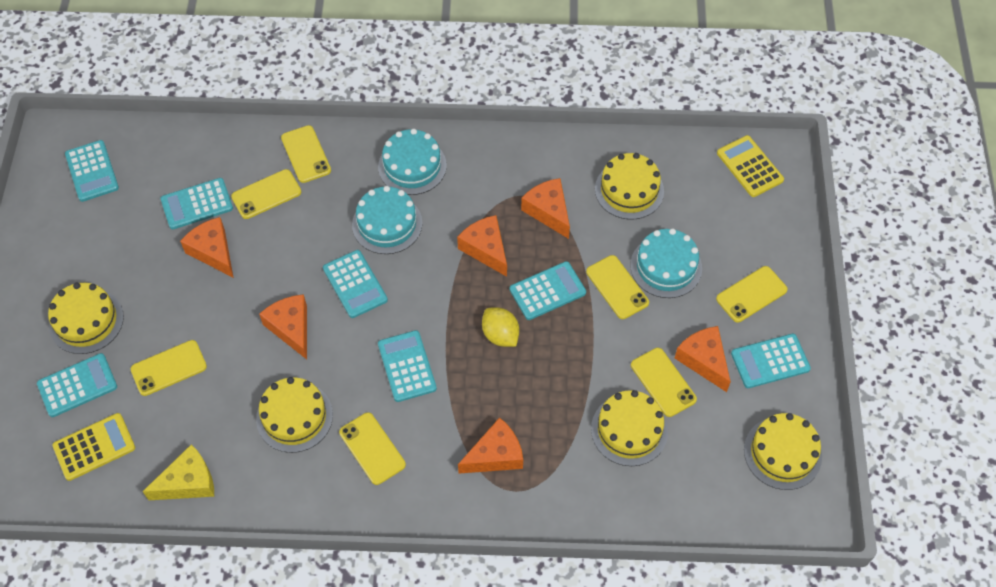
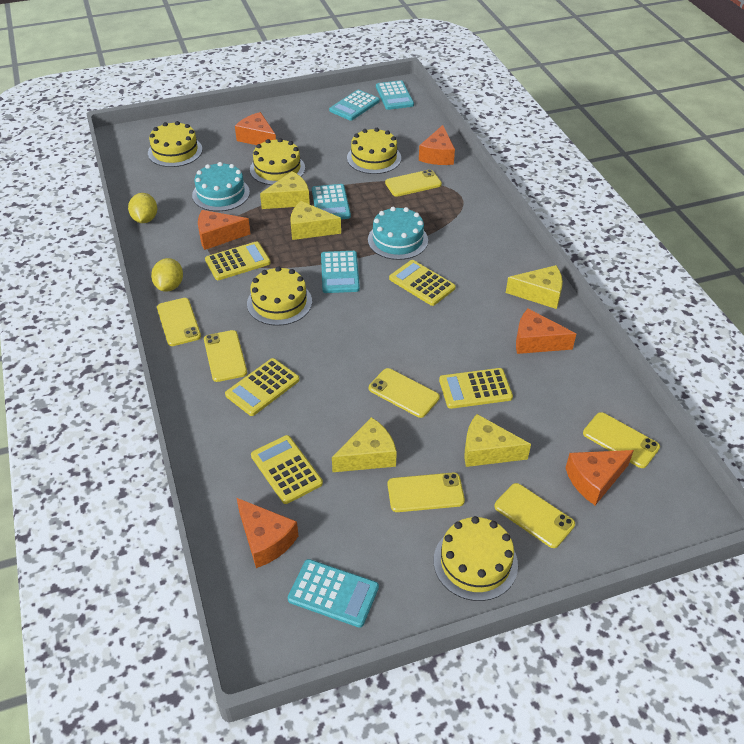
turquoise cake: [352,186,422,254] [378,129,447,195] [631,228,702,298] = 3 -> [192,162,250,211] [368,207,428,260] = 2
turquoise calculator: [37,353,117,417] [65,140,119,202] [160,178,233,229] [323,250,388,318] [378,330,437,402] [510,261,586,320] [731,334,811,388] = 7 -> [288,559,379,628] [312,184,351,219] [321,251,360,293] [329,90,380,121] [376,80,414,110] = 5
yellow calculator: [52,413,135,481] [717,135,784,197] = 2 -> [205,241,271,280] [225,358,300,416] [251,435,323,504] [389,260,456,306] [439,368,513,409] = 5
yellow cheese: [142,444,214,500] = 1 -> [260,171,310,209] [290,201,341,240] [332,417,397,472] [464,414,531,467] [506,265,563,309] = 5
yellow lemon: [482,307,519,347] = 1 -> [128,193,157,223] [151,258,183,292] = 2

